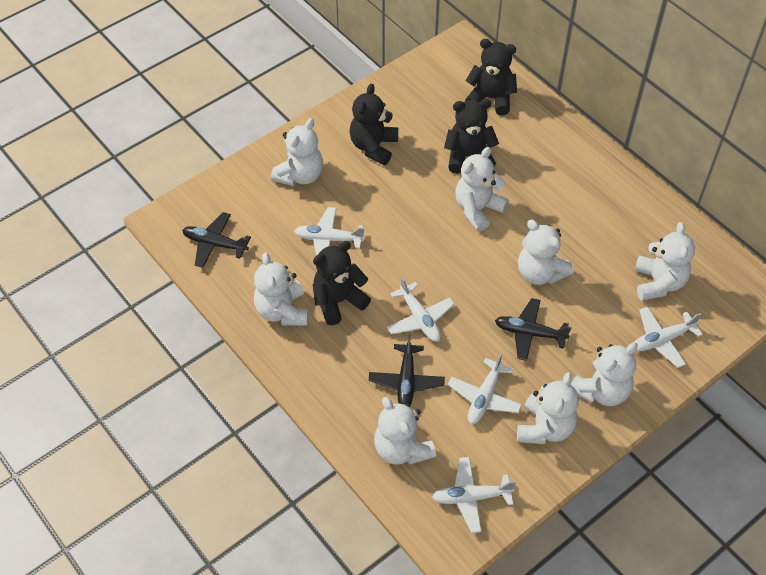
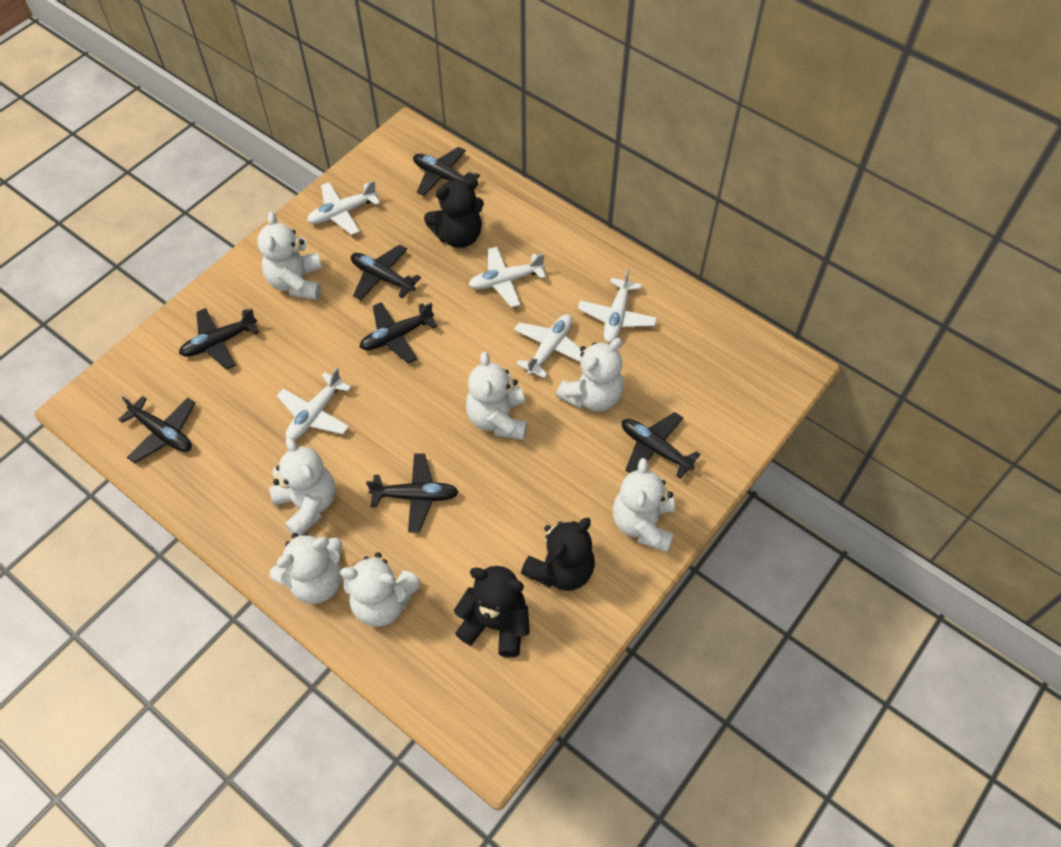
black plane: [182,212,251,268] [369,334,445,406] [495,298,572,361] = 3 -> [118,396,195,463] [179,308,259,370] [351,244,421,300] [360,302,437,363] [366,453,458,533] [413,147,480,196] [622,412,701,479] = 7
black teddy bear: [313,241,371,325] [350,84,398,165] [444,99,499,173] [465,39,517,115] = 4 -> [424,178,484,248] [454,566,530,657] [521,518,595,591] = 3
white teddy bear: [254,253,308,326] [271,118,323,186] [374,397,436,465] [455,147,509,232] [517,372,579,444] [518,220,574,285] [571,342,638,406] [635,222,695,301] = 8 -> [257,212,322,300] [269,533,342,604] [270,437,335,536] [340,552,420,627] [466,352,527,440] [556,338,624,412] [613,458,675,552] = 7

